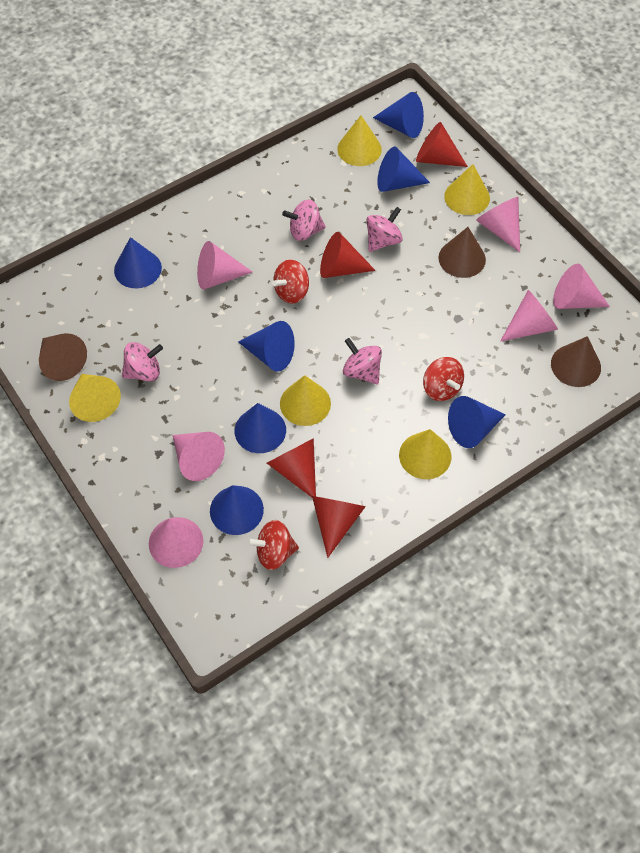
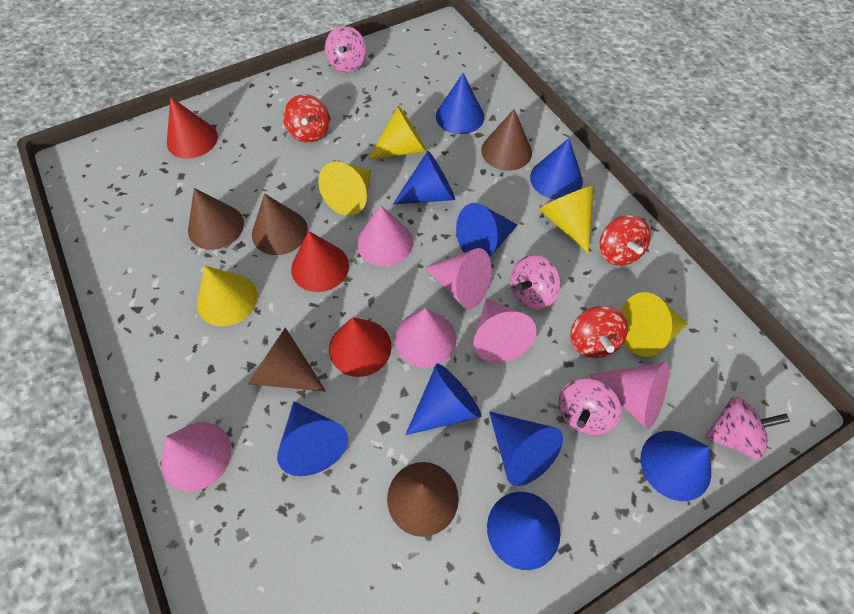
blue cone: [114,237,162,288] [210,485,264,535] [235,403,286,453] [238,321,295,371] [373,92,424,138] [377,147,430,192] [448,396,506,448] = 7 -> [277,402,348,476] [393,151,455,205] [405,363,481,435] [436,73,484,134] [456,203,517,258] [487,492,560,570] [489,412,563,486] [530,138,583,200] [641,431,711,501] = 9
brown cone: [39,333,87,381] [438,227,486,278] [551,336,601,387] = 3 -> [188,188,244,250] [248,327,326,392] [252,194,308,255] [387,462,459,537] [481,109,532,171] = 5
red cone: [267,438,316,497] [312,496,366,558] [320,232,376,278] [416,122,468,167] = 4 -> [167,97,218,159] [291,231,349,292] [329,317,392,377] = 3

